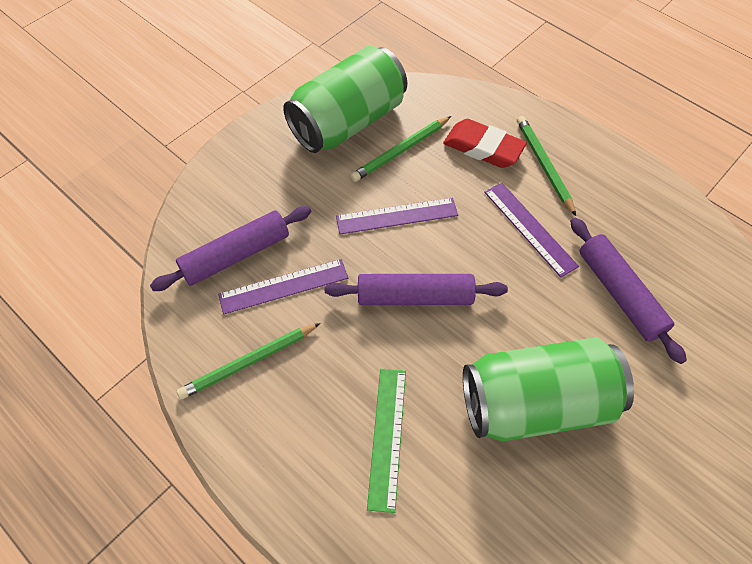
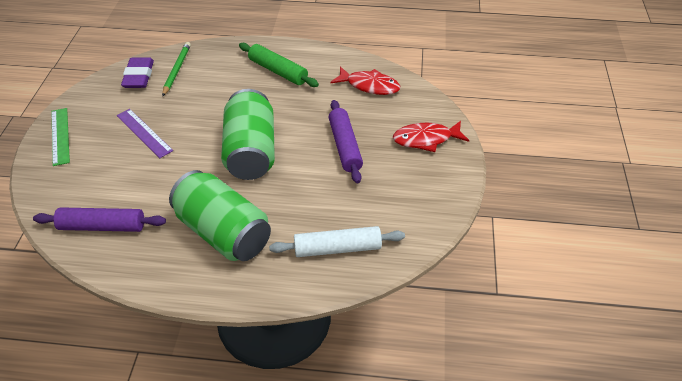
green pencil: [177,323,321,399] [350,116,451,182] [517,116,576,216] = 3 -> [162,42,191,97] = 1
green rolling pin: none = 0 -> [239,43,319,87] = 1
purple eraser: none = 0 -> [121,57,154,88] = 1
purple rolling pin: [150,206,312,291] [325,274,508,305] [570,218,687,364] = 3 -> [33,207,166,232] [329,100,363,183] = 2
purple ruler: [218,259,348,314] [336,198,458,234] [484,182,579,278] = 3 -> [117,109,173,158] = 1
red eraser: [443,119,527,168] = 1 -> none = 0
red fish: none = 0 -> [330,66,400,95] [393,121,469,152] = 2
white rolling pin: none = 0 -> [269,226,405,257] = 1

